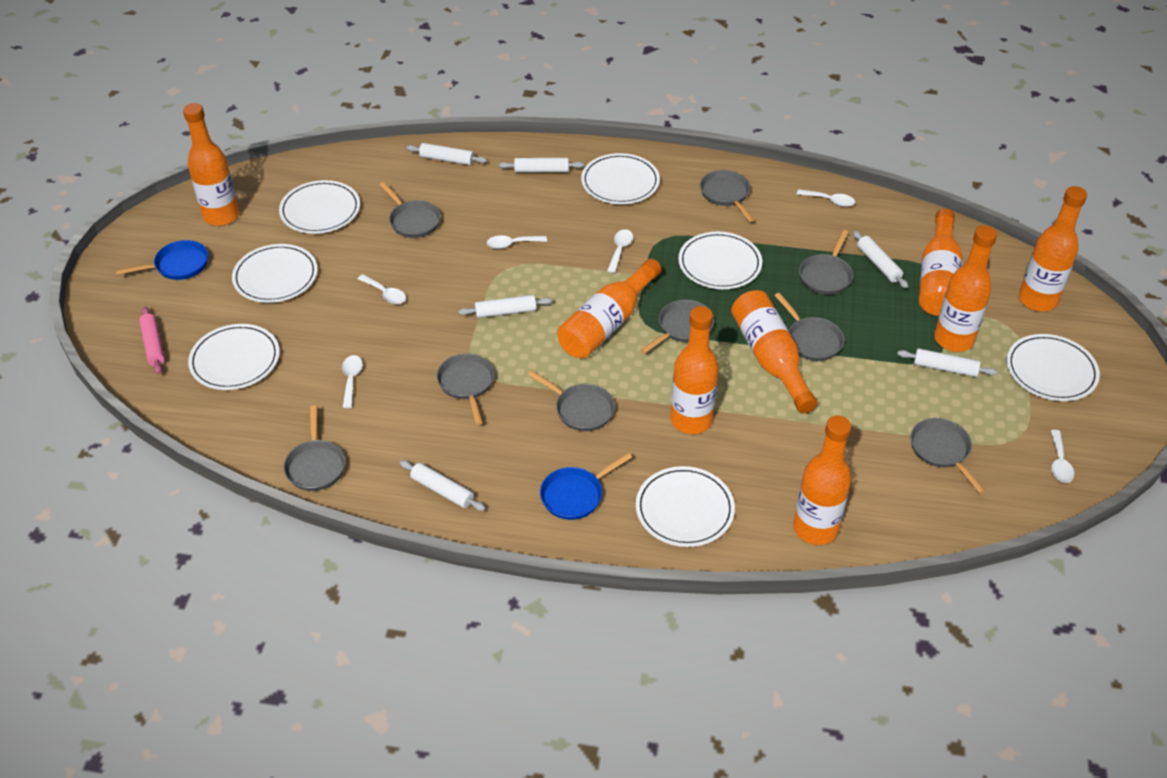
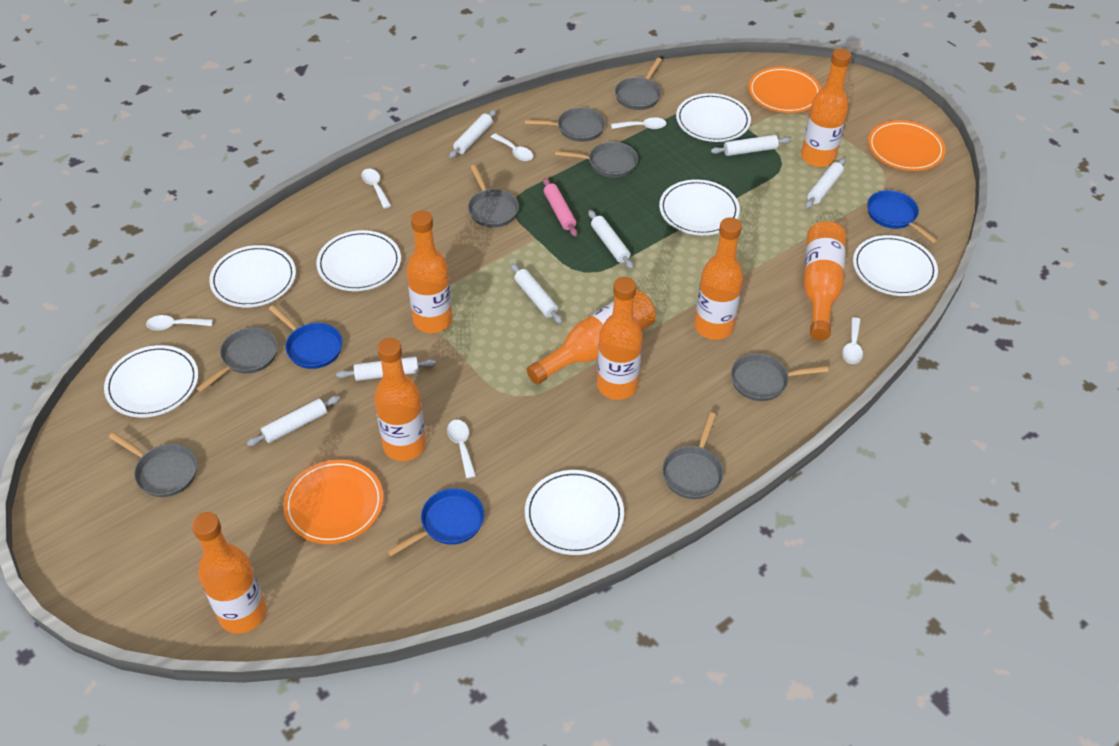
blue pan: [116,240,208,280] [540,453,632,520] = 2 -> [269,305,343,369] [387,488,484,557] [867,190,938,244] = 3
grey pan: [284,406,345,491] [380,182,441,238] [437,353,494,425] [528,370,615,431] [640,300,715,354] [700,170,754,222] [774,293,844,361] [799,230,853,295] [910,418,986,494] = 9 -> [109,432,197,497] [196,327,278,392] [468,165,519,228] [525,107,605,142] [555,142,638,178] [615,58,662,110] [662,412,724,499] [731,354,829,401] = 8
orange plate: none = 0 -> [283,460,383,544] [748,67,821,113] [868,120,945,171] = 3
white rolling pin: [399,460,486,511] [407,143,487,165] [459,295,552,318] [499,158,584,173] [853,231,908,288] [897,348,997,377] = 6 -> [247,396,340,446] [336,357,436,381] [449,110,496,158] [511,263,563,324] [588,210,634,269] [711,135,791,156] [805,158,845,208] = 7

